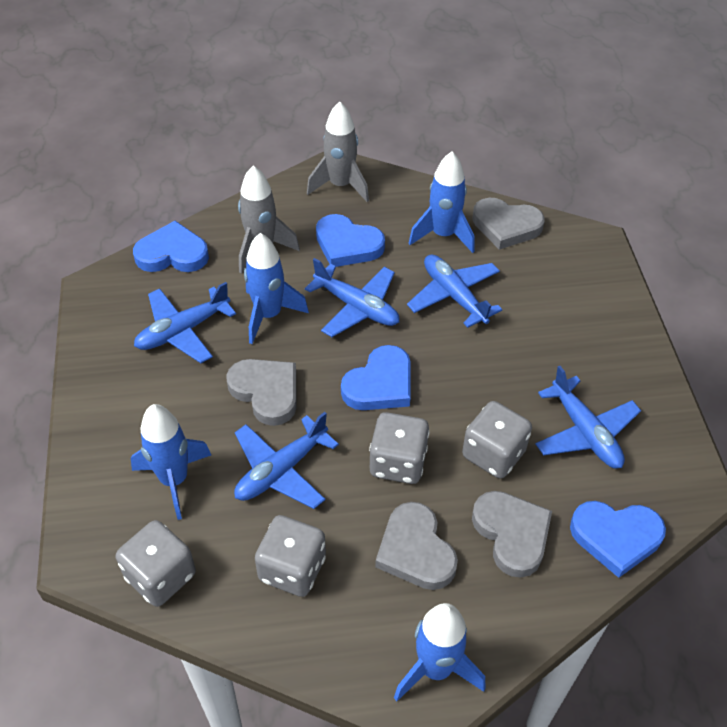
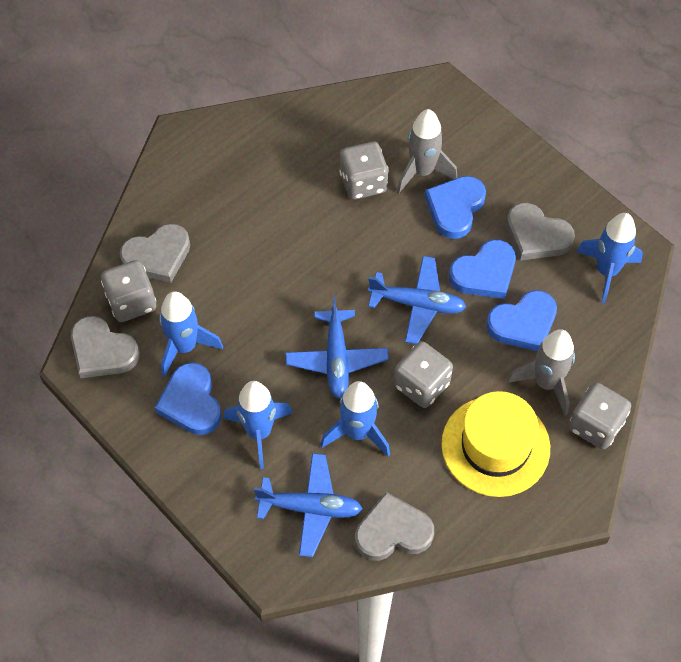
blue plane: [134,282,236,363] [234,412,339,509] [305,258,399,337] [407,254,502,328] [536,366,641,468] = 5 -> [254,453,363,557] [285,297,389,399] [368,256,466,344] = 3
yellow hat: none = 0 -> [441,391,550,497] = 1

